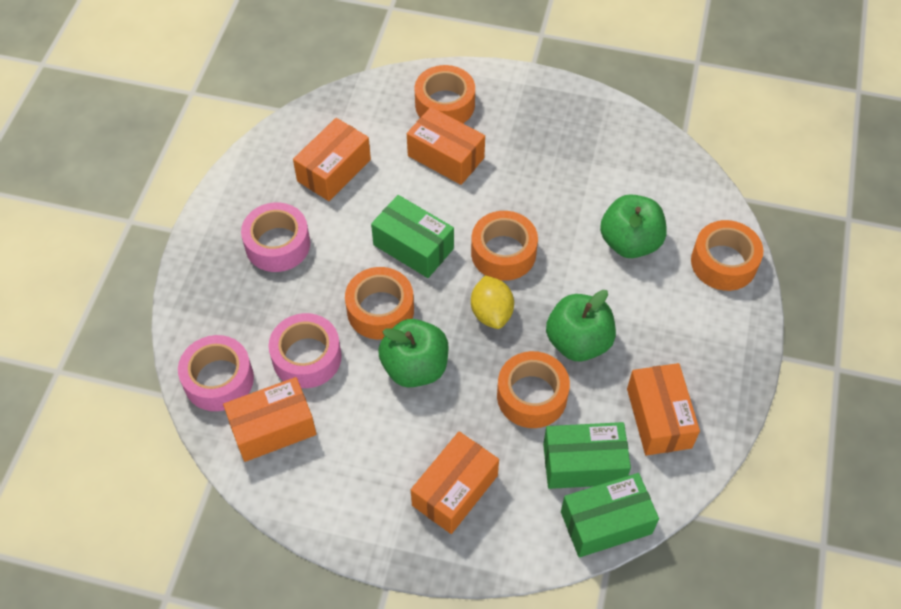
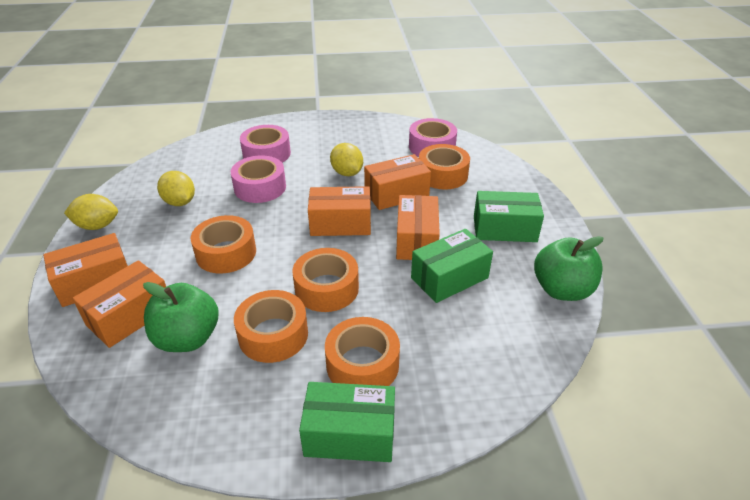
green apple: [378,319,449,387] [546,290,616,361] [600,194,667,258] = 3 -> [143,282,219,352] [534,236,604,301] = 2
yellow lemon: [471,275,514,329] = 1 -> [64,194,118,230] [157,171,195,206] [330,143,363,176] = 3

